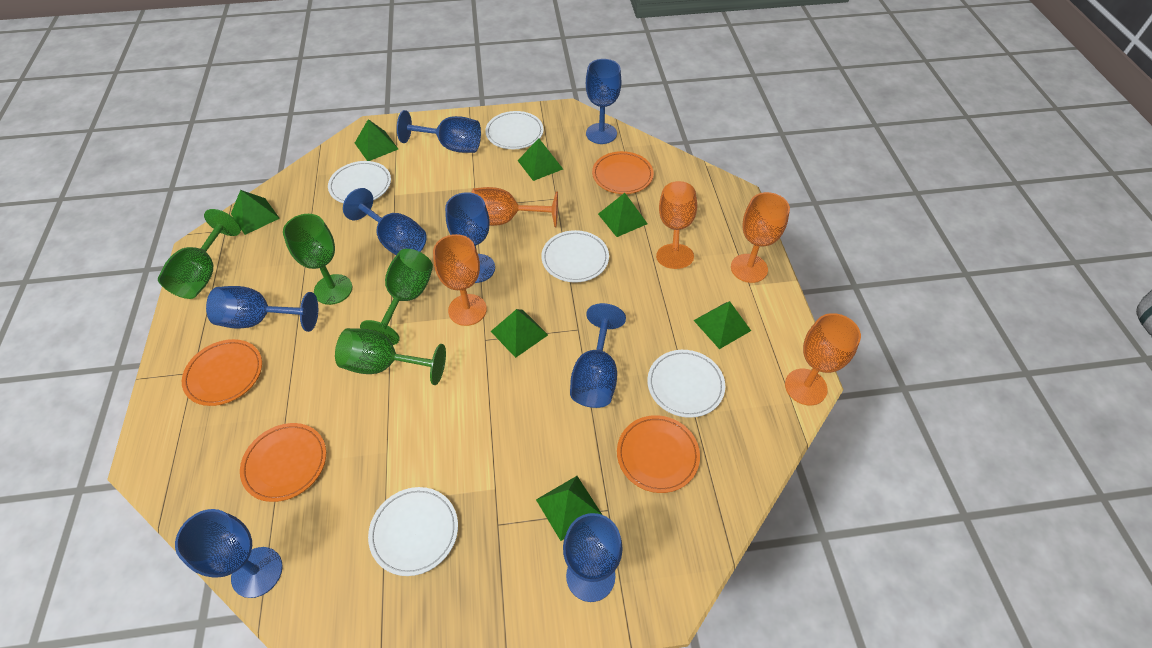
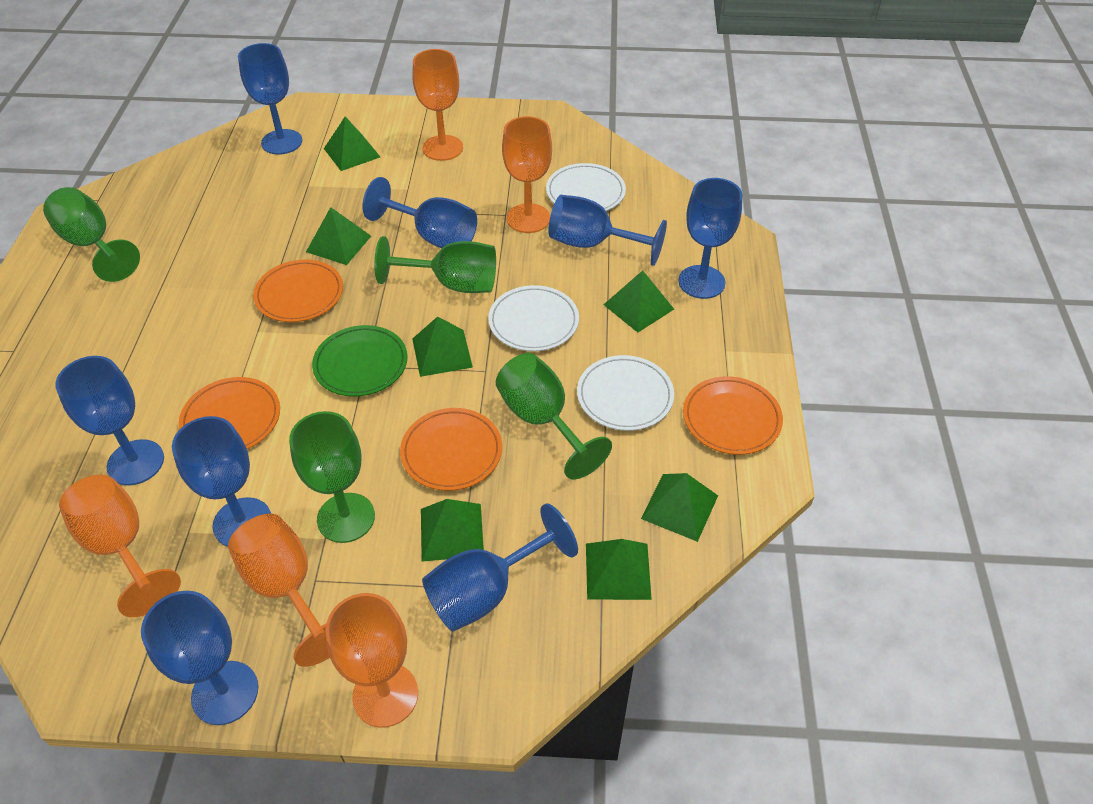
green plate: none = 0 -> [312,325,408,397] = 1
white plate: [328,161,391,203] [368,487,458,576] [485,111,544,149] [541,230,609,283] [647,350,725,418] = 5 -> [488,285,579,351] [546,163,626,211] [577,355,674,431] = 3

